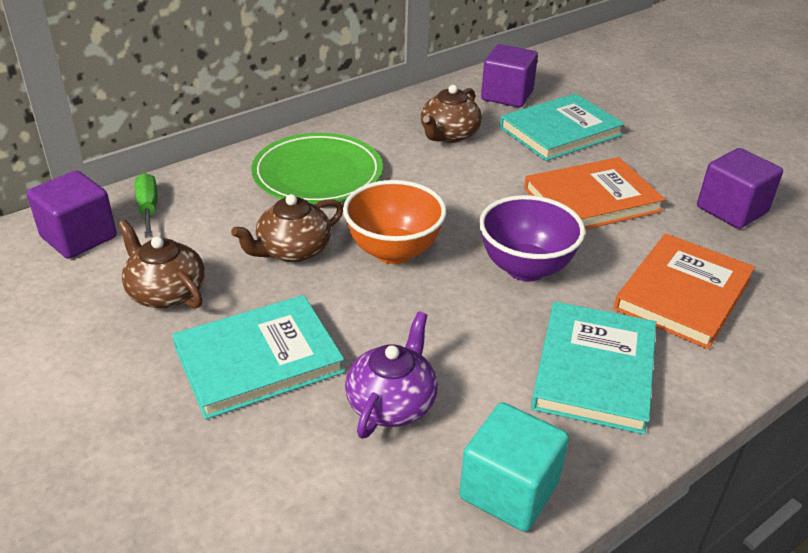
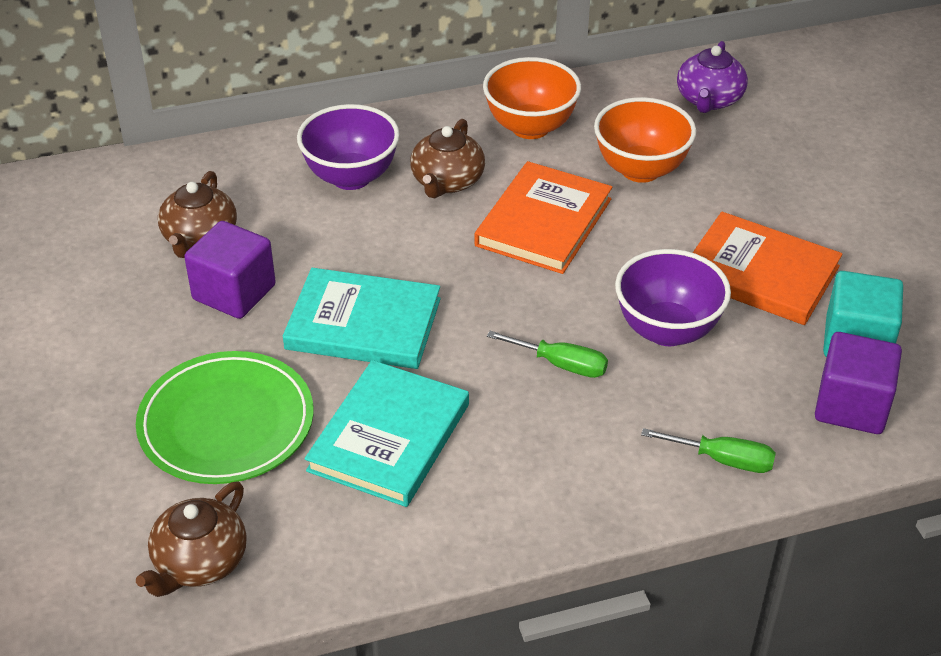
green screwdriver: [134,173,157,238] = 1 -> [487,331,608,378] [641,428,776,473] = 2
orange bowl: [343,180,447,264] = 1 -> [483,57,581,139] [594,97,696,183] = 2
purple bowl: [479,195,585,281] = 1 -> [297,104,400,190] [615,249,731,346] = 2
purple cube: [27,170,117,259] [481,44,538,107] [697,148,783,229] = 3 -> [184,221,276,319] [815,332,902,434] = 2
turquoise book: [172,295,345,419] [500,93,625,161] [531,302,656,434] = 3 -> [283,268,441,369] [304,360,469,507] = 2

